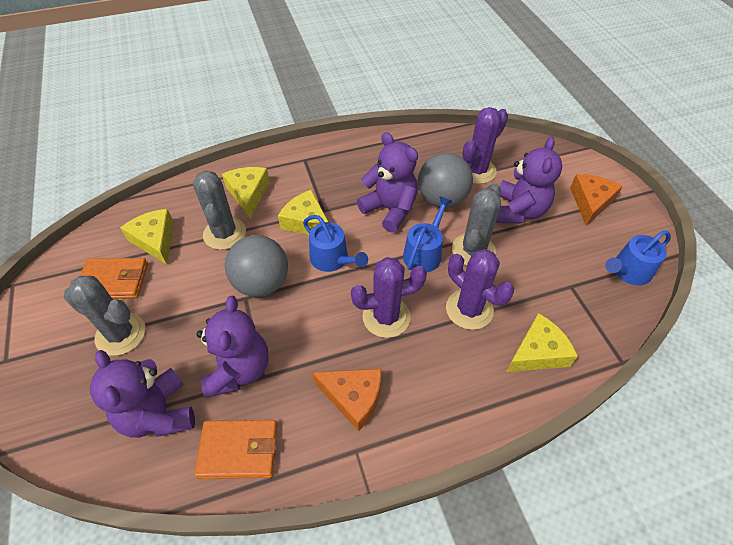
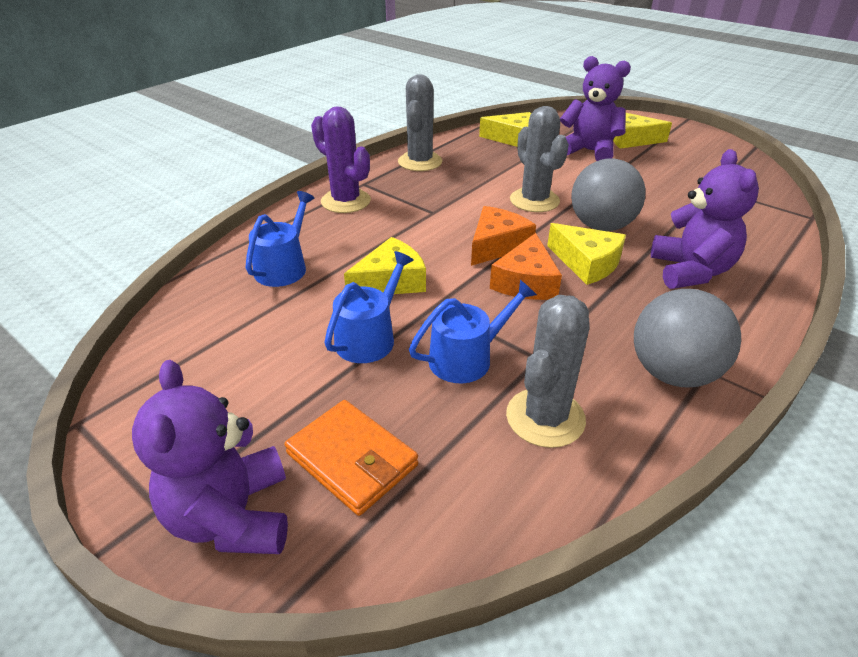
orange wallet: [80,258,148,299] [195,420,277,479] = 2 -> [285,400,418,516] = 1
purple cactus: [351,257,427,338] [446,249,514,330] [462,107,508,184] = 3 -> [311,106,371,213] = 1
purple teddy bear: [90,350,195,438] [196,296,269,398] [357,132,418,233] [496,137,562,223] = 4 -> [132,360,288,554] [560,56,631,161] [651,149,759,289] = 3

